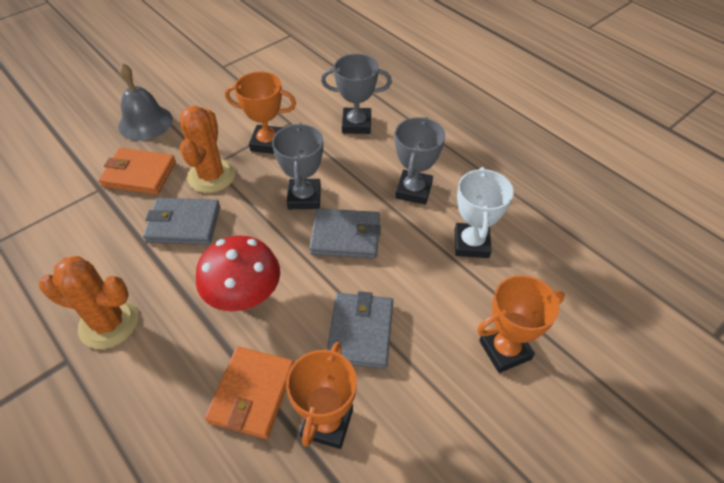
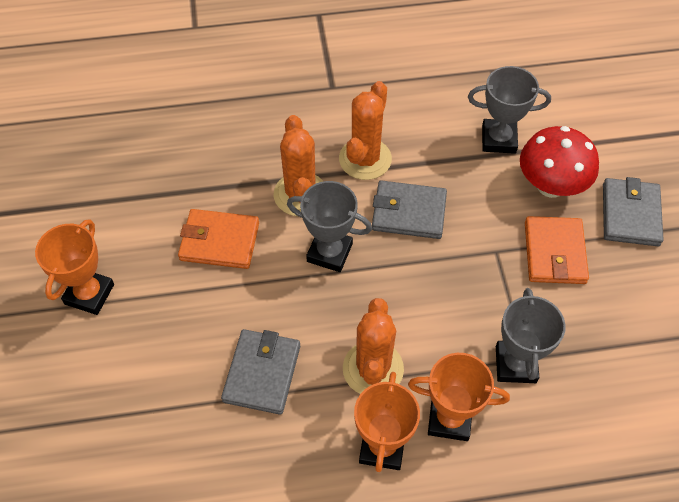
grey bell: [118,63,173,141] = 1 -> none = 0
orange cactus: [39,256,138,349] [180,106,236,193] = 2 -> [274,115,323,216] [339,81,392,180] [343,298,404,394] = 3
white trophy: [455,167,514,258] = 1 -> none = 0

